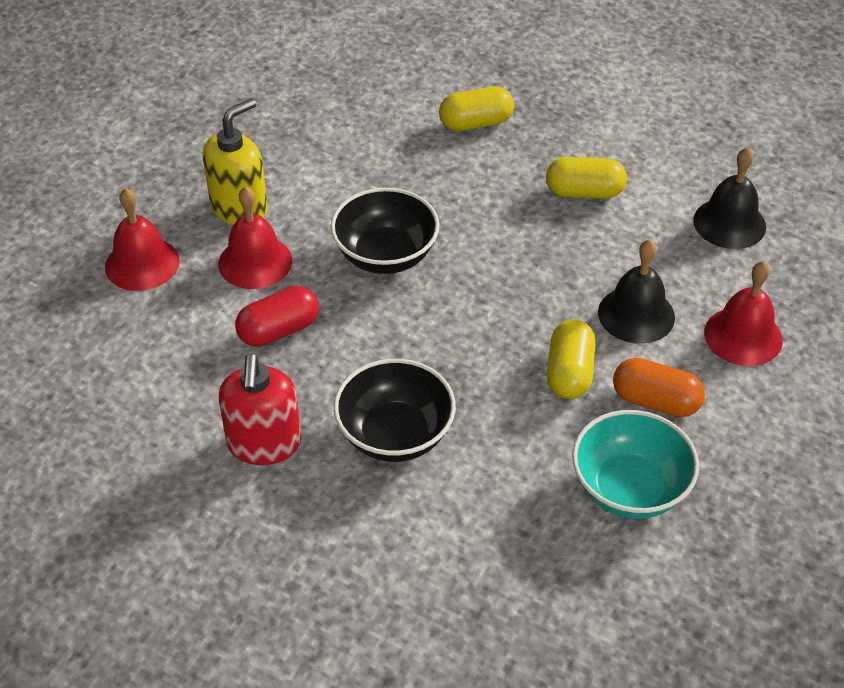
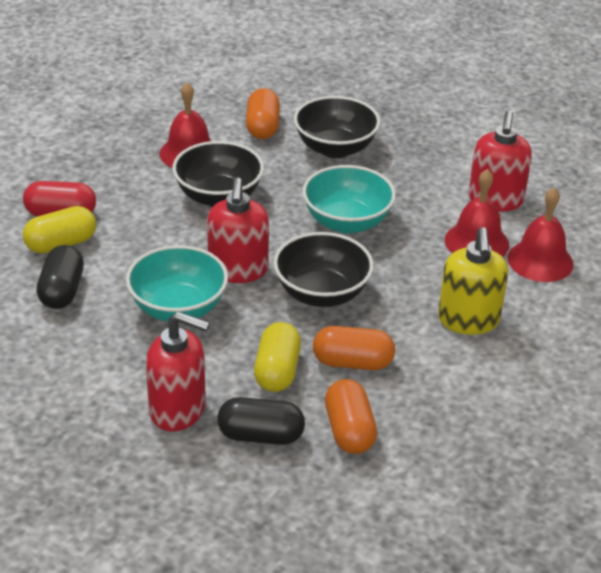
black bell: [598,239,675,344] [693,147,766,249] = 2 -> none = 0
black bowl: [331,188,439,274] [334,359,456,462] = 2 -> [172,141,264,207] [273,232,374,307] [294,96,380,158] = 3
black capsule: none = 0 -> [37,245,84,309] [217,397,305,445] = 2
orange capsule: [613,358,705,417] = 1 -> [246,88,280,139] [313,326,395,370] [325,379,377,454] = 3
red soap dispenser: [218,353,301,465] = 1 -> [146,311,210,431] [207,178,269,283] [469,111,532,211] = 3
turquoise bowl: [572,410,699,519] = 1 -> [126,245,228,322] [302,165,396,234] = 2
yellow capsule: [439,86,514,131] [546,157,627,199] [547,319,596,399] = 3 -> [23,206,96,254] [254,322,301,392] = 2

